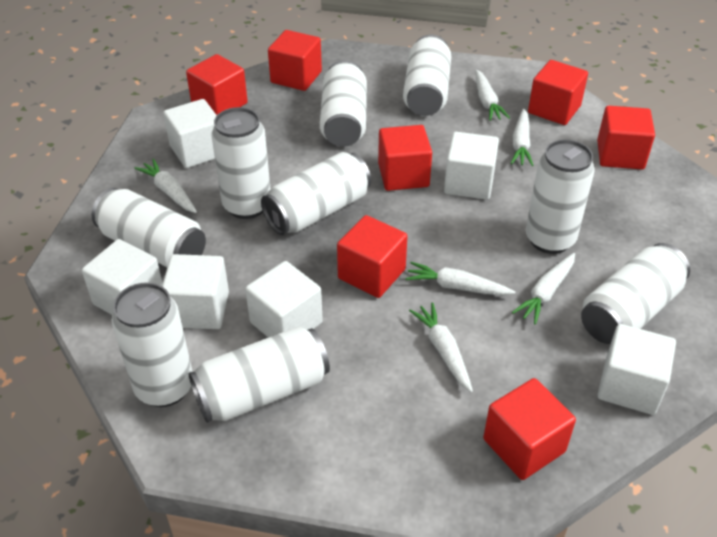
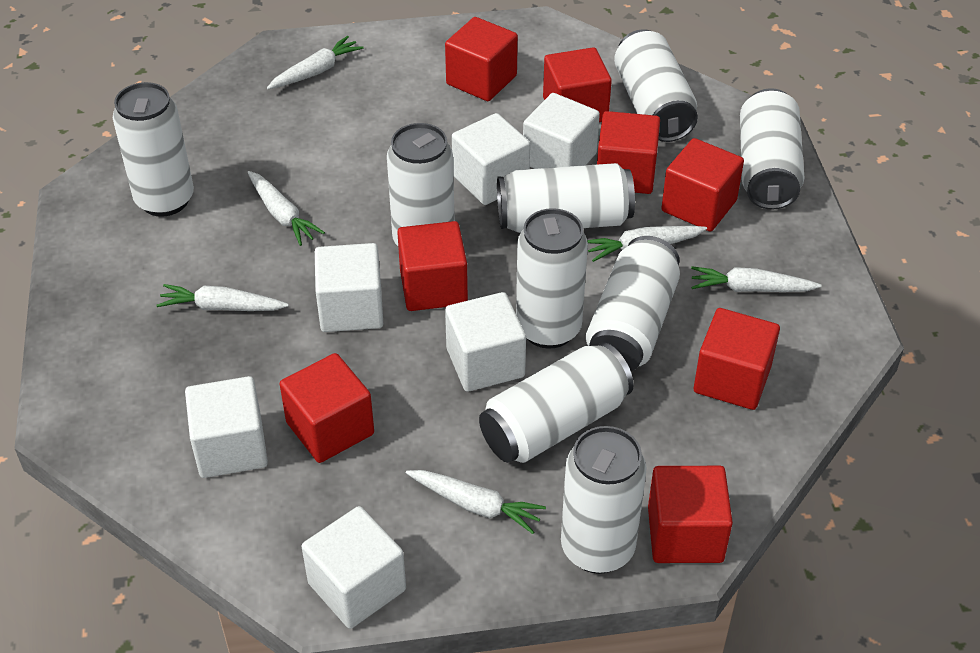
red cube: [186,54,248,115] [268,30,322,91] [337,215,408,298] [378,125,432,191] [483,378,576,480] [528,60,588,125] [597,106,655,169] = 7 -> [280,353,374,463] [397,221,468,311] [445,17,518,101] [543,47,612,122] [597,111,660,194] [648,466,733,563] [662,138,744,232] [694,308,780,410] = 8

